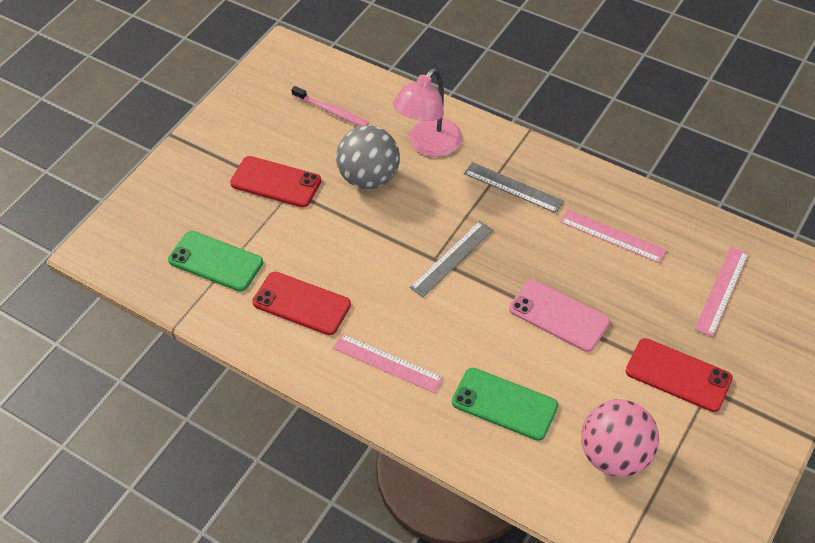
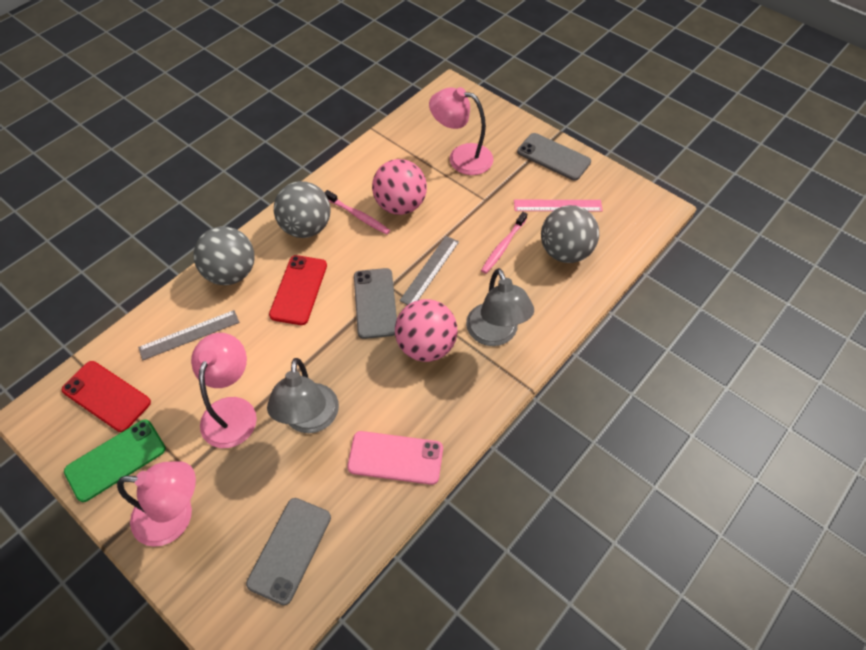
green phone: [168,231,263,292] [452,368,558,441] = 2 -> [64,419,166,502] = 1
grey ball: [336,126,400,189] = 1 -> [193,226,255,285] [274,181,330,238] [541,205,599,263] = 3
grey lamp: none = 0 -> [267,358,339,433] [466,268,534,346] = 2
grey phone: none = 0 -> [246,498,331,605] [354,268,397,339] [517,133,591,181] = 3
pink ball: [581,399,659,477] = 1 -> [372,159,427,215] [395,299,457,362] = 2
pink lamp: [392,68,462,157] = 1 -> [117,461,196,547] [191,333,257,448] [429,87,493,175] = 3
pink ruler: [333,334,444,393] [560,209,667,263] [695,247,749,336] = 3 -> [514,200,603,212] = 1
pink toothbrush: [291,86,369,126] = 1 -> [324,190,390,234] [481,212,527,274] = 2
red phone: [230,156,322,207] [252,272,351,335] [626,338,733,412] = 3 -> [62,361,151,432] [269,255,327,325] = 2

